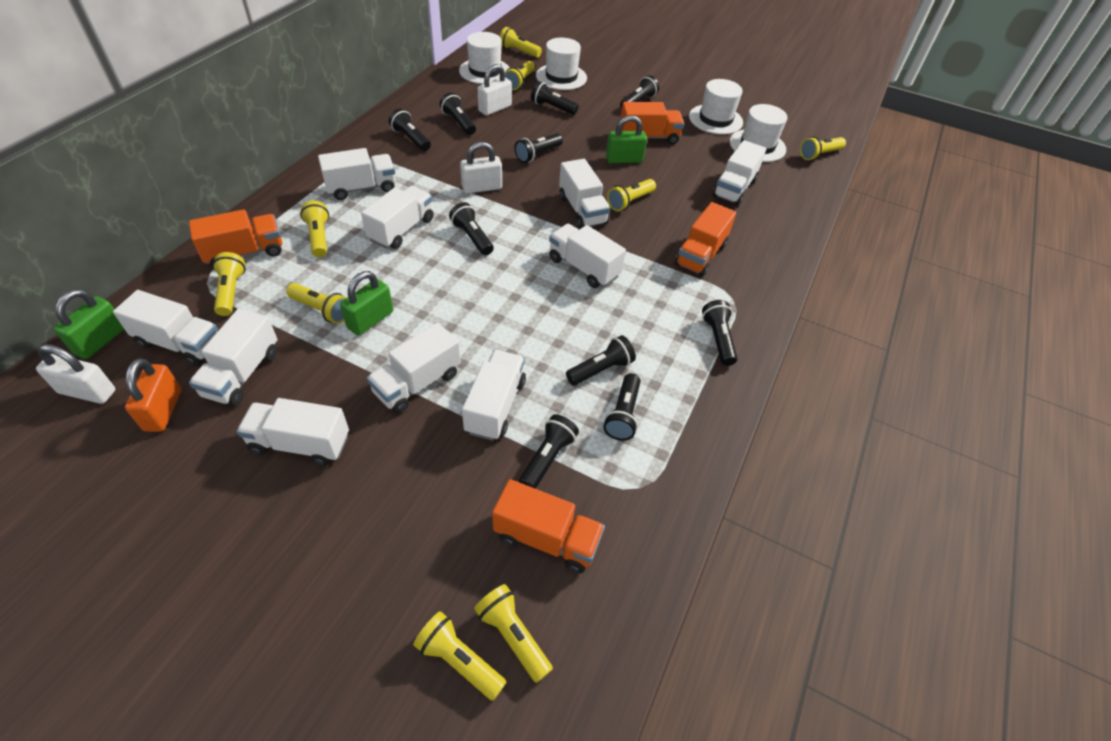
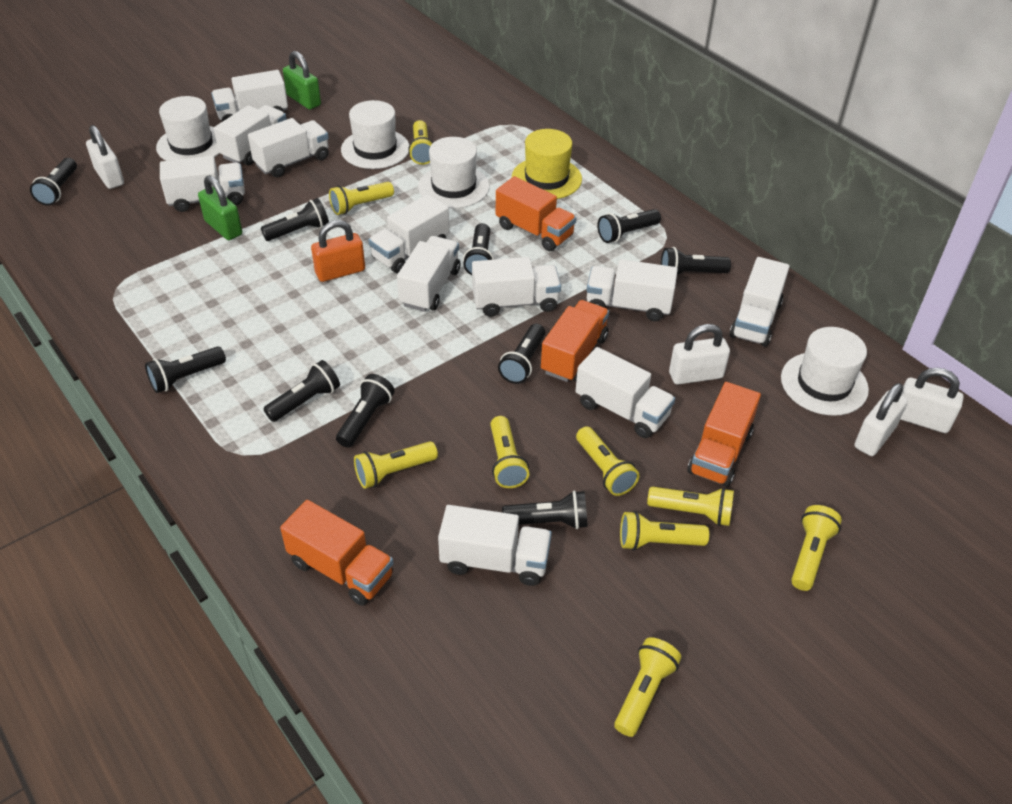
green padlock: [53,289,124,359] [340,271,393,335] [606,115,647,163] = 3 -> [198,175,242,240] [283,51,321,110] = 2
white padlock: [36,344,115,404] [460,142,502,194] [478,64,512,116] = 3 -> [86,125,124,189] [669,324,730,385] [854,383,908,456] [900,368,964,433] = 4
white truck: [113,290,218,366] [189,309,278,406] [236,398,349,466] [318,148,396,200] [361,186,434,249] [367,323,461,413] [462,350,526,441] [549,224,626,288] [559,159,610,229] [712,140,766,206] = 10 -> [160,156,245,212] [211,70,288,122] [214,105,287,165] [248,118,329,177] [368,194,450,273] [397,236,460,312] [438,505,552,586] [472,257,561,317] [576,347,675,438] [587,259,678,321] [730,257,790,347] = 11
yellow hat: none = 0 -> [512,129,582,199] = 1

